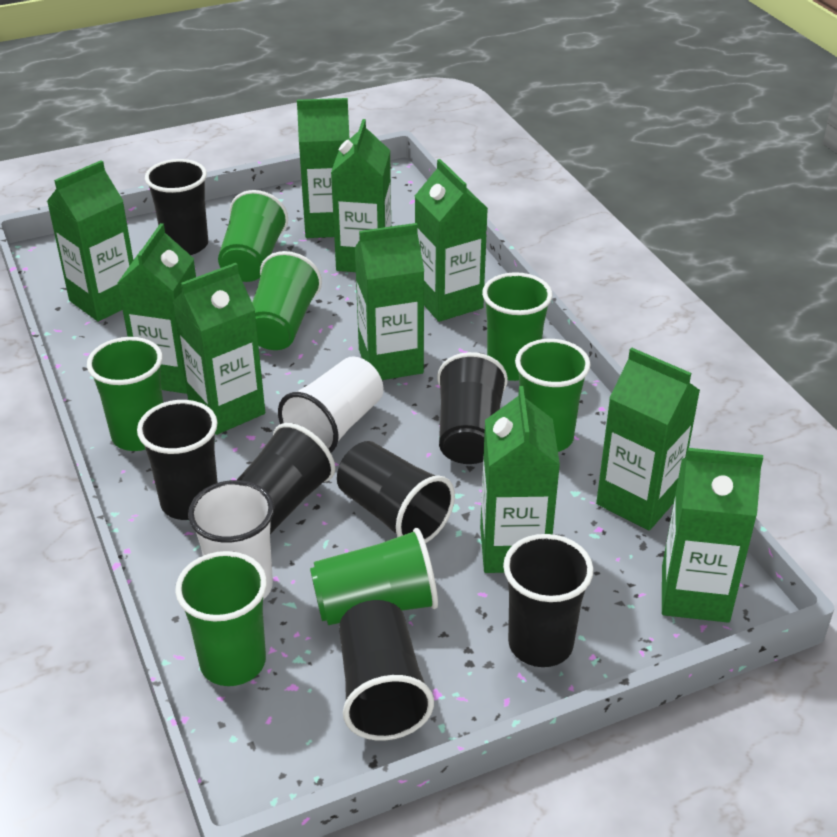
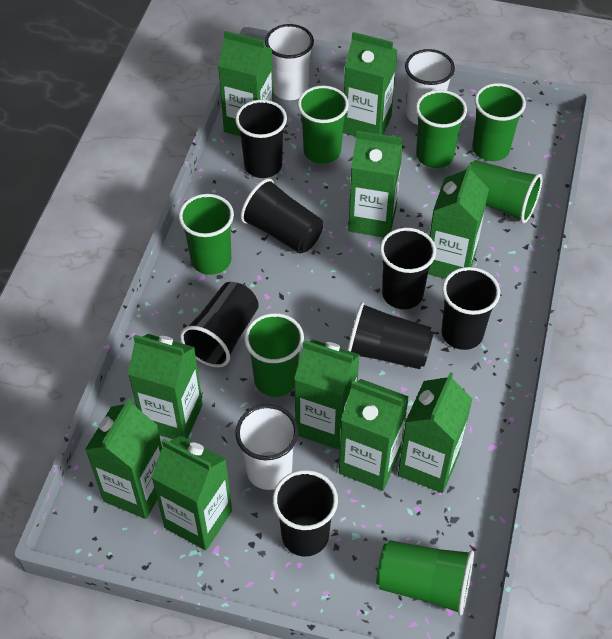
white cup: [188,480,274,600] [278,356,384,453] = 2 -> [235,404,298,490] [265,24,314,100] [405,49,455,125] = 3

